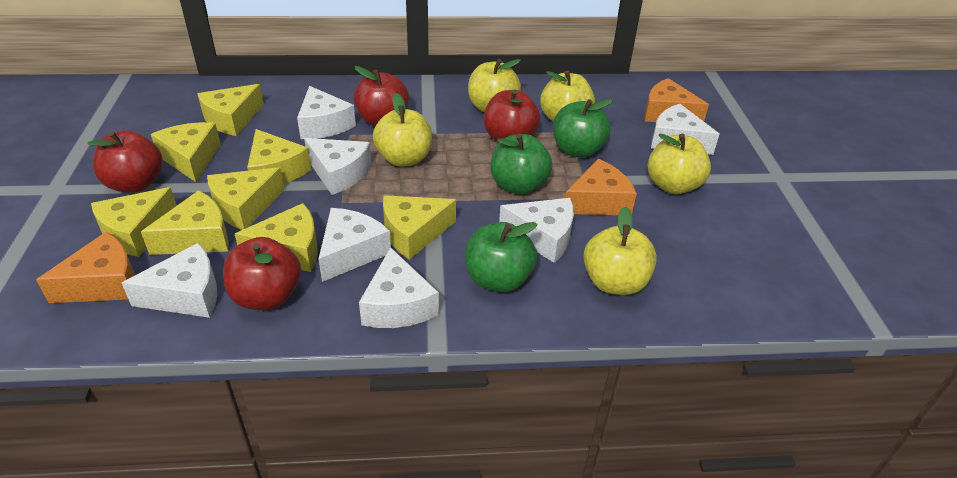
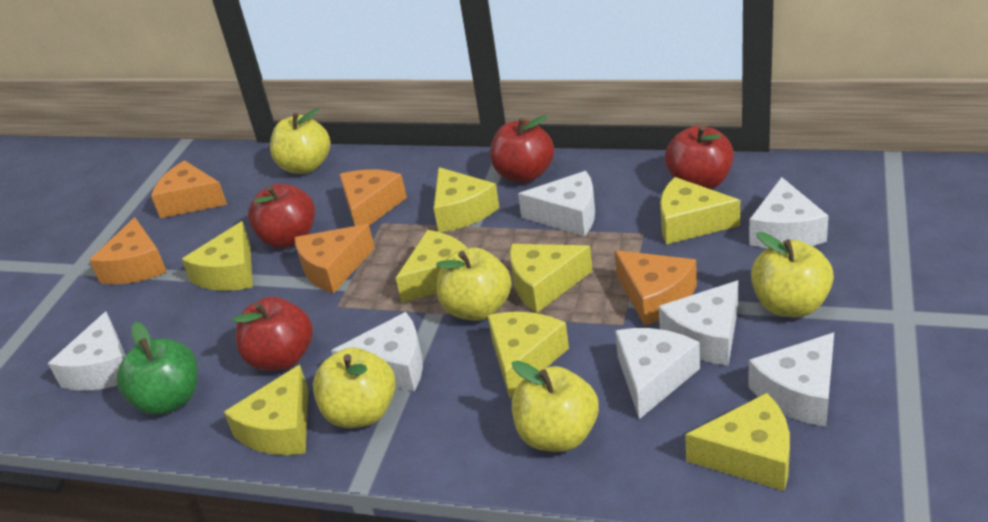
green apple: [465,222,538,292] [491,134,553,195] [553,99,613,158] = 3 -> [117,322,198,415] = 1
orange cheese: [36,232,135,303] [565,159,637,215] [644,78,709,122] = 3 -> [89,217,167,284] [151,160,227,218] [294,224,375,293] [339,170,407,226] [614,250,697,326] = 5

